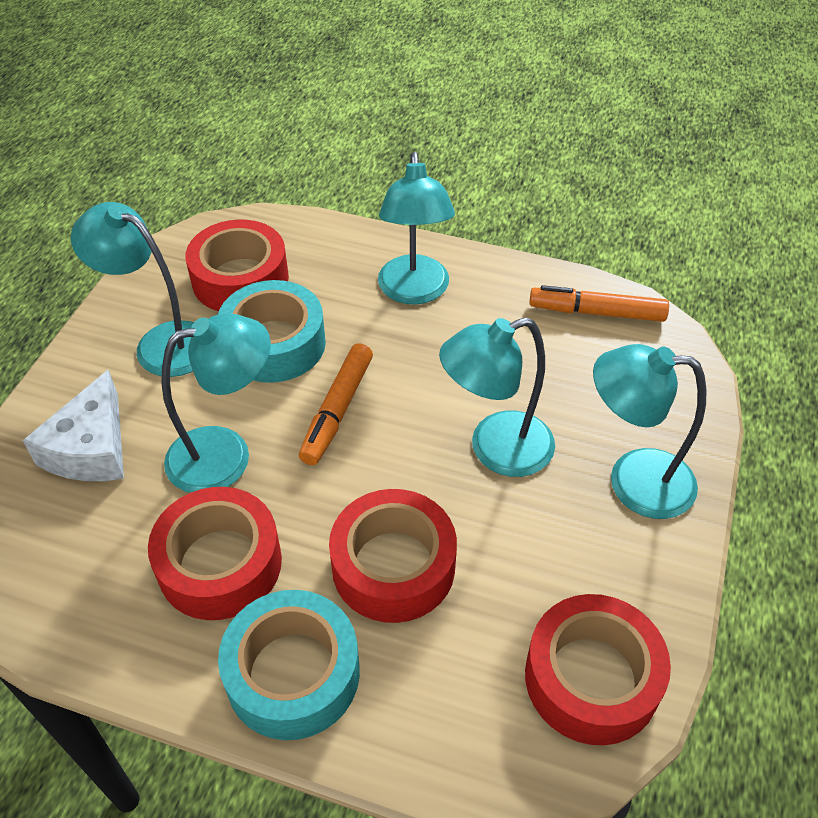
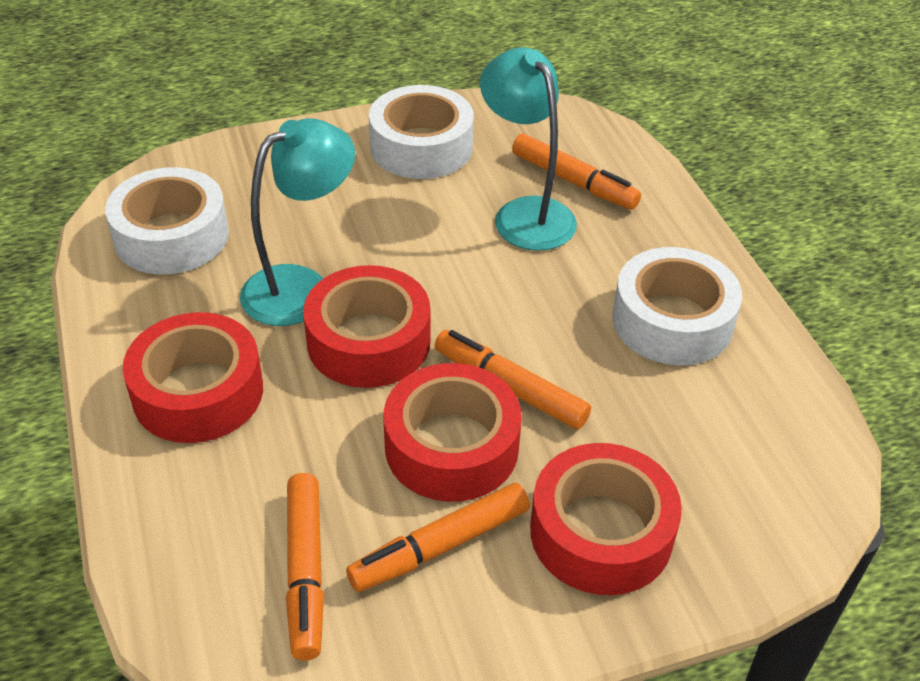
orange marker: [299,343,373,465] [529,285,669,322] = 2 -> [286,473,324,660] [346,483,530,592] [435,330,591,429] [512,134,641,210] = 4
turquoise lamp: [71,202,194,377] [162,313,270,493] [378,152,455,305] [439,317,555,477] [593,344,707,519] = 5 -> [240,118,355,326] [480,47,577,251] = 2
turquoise tape: [218,280,326,383] [218,590,360,740] = 2 -> none = 0
white cheese: [23,370,124,481] = 1 -> none = 0
white tape: none = 0 -> [105,167,229,275] [369,85,474,179] [612,247,742,365] = 3

